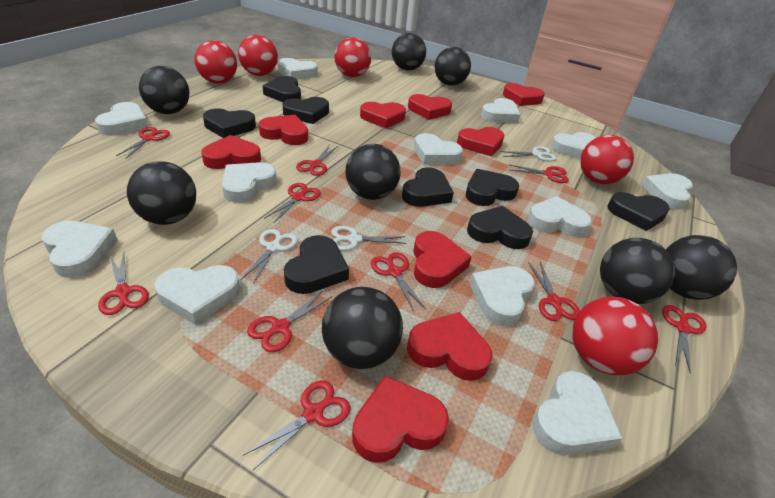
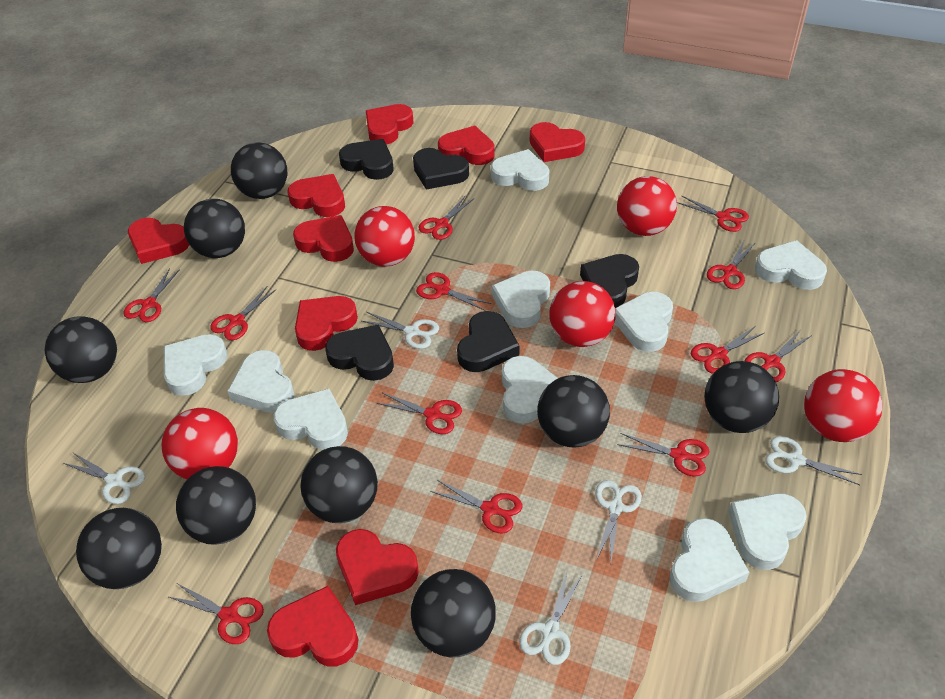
black ball: [127,161,196,225] [139,66,189,114] [322,287,403,369] [345,144,401,200] [392,33,426,71] [434,47,471,86] [600,238,675,304] [666,235,737,300] = 8 -> [45,316,117,383] [76,508,162,589] [176,466,256,545] [184,199,245,258] [231,142,287,199] [301,446,378,523] [411,569,495,657] [537,375,610,448] [704,361,779,433] = 9
black heart: [203,108,256,138] [263,76,301,102] [282,97,329,124] [284,235,349,294] [402,167,454,207] [466,169,519,206] [467,206,533,249] [607,192,670,231] = 8 -> [325,324,394,381] [339,139,394,180] [413,148,469,190] [457,311,519,372] [580,254,639,308] = 5
red scissors: [98,252,149,315] [116,127,170,159] [243,381,351,470] [247,291,332,352] [264,183,321,223] [296,145,338,176] [371,252,426,311] [510,165,569,183] [529,262,580,321] [662,305,707,373] = 10 -> [123,268,180,322] [169,583,264,644] [210,286,276,340] [377,393,462,434] [416,272,491,311] [418,195,474,240] [430,480,522,533] [617,433,710,476] [677,196,749,232] [691,326,764,374] [707,239,756,289] [745,331,811,382] = 12
white heart: [42,221,117,278] [95,102,148,136] [155,265,240,325] [222,162,277,203] [278,58,318,79] [414,133,463,165] [469,266,535,326] [481,98,521,123] [528,196,592,237] [532,371,623,455] [551,132,596,159] [642,173,693,210] = 12 -> [164,334,228,396] [227,350,295,413] [274,389,348,450] [491,149,549,191] [492,271,550,328] [502,356,558,423] [615,292,673,352] [670,518,750,602] [728,493,807,570] [755,240,827,290] = 10
white scissors: [241,229,298,284] [331,226,406,251] [500,146,557,162] = 3 -> [63,453,145,504] [362,312,439,349] [519,570,582,665] [595,480,642,561] [765,436,862,485] = 5

